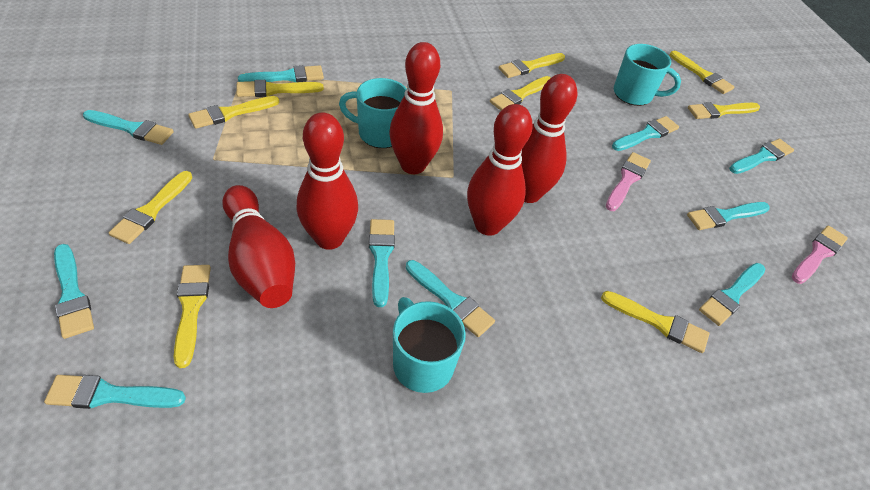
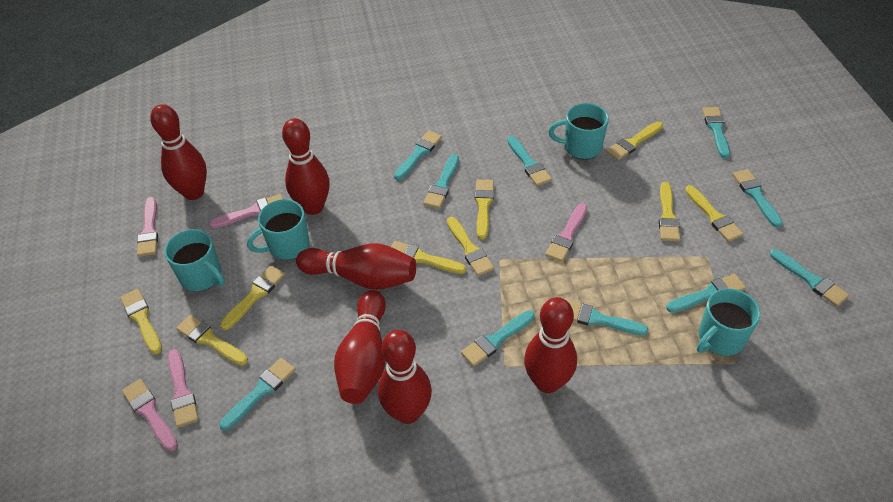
pink brush: [606,152,651,211] [792,225,848,284] = 2 -> [122,379,178,452] [137,197,158,257] [168,349,199,428] [209,194,283,228] [545,203,587,262] = 5
red bowling pin: [222,185,295,308] [297,112,358,250] [389,42,443,174] [467,104,533,236] [521,74,577,203] = 5 -> [150,104,207,200] [282,118,330,215] [296,243,416,290] [334,290,386,404] [378,330,432,424] [524,297,577,393] = 6
turquoise mug: [339,78,407,148] [393,297,466,393] [614,44,681,106] = 3 -> [164,229,225,291] [247,199,310,260] [548,103,609,159] [697,288,761,356] = 4

